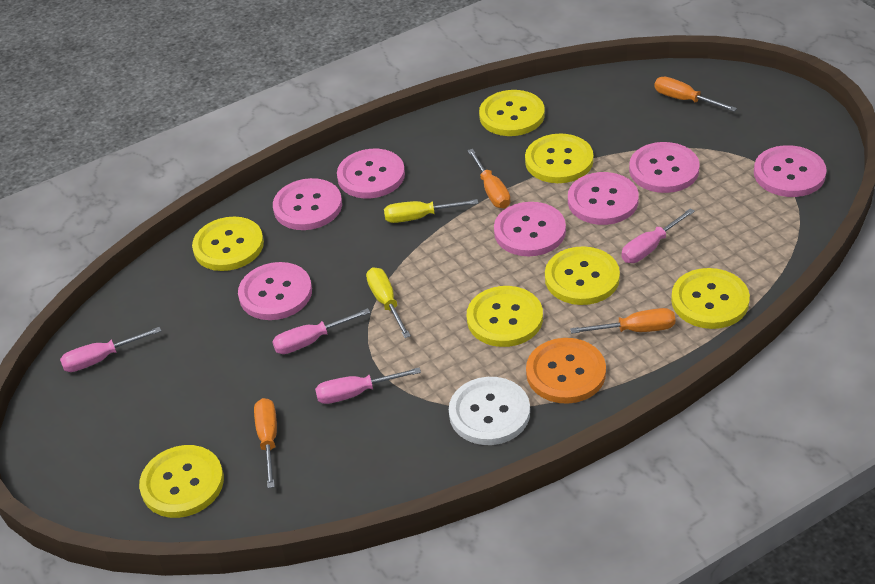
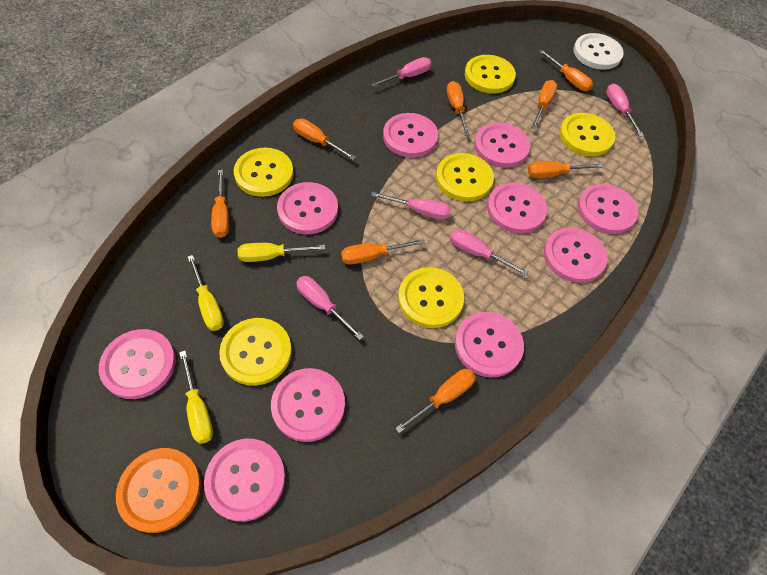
orange screwdriver: [254,398,277,488] [467,149,511,209] [570,308,675,334] [654,77,737,112] = 4 -> [211,170,229,238] [293,119,356,160] [341,239,425,265] [395,369,476,433] [447,81,470,136] [528,161,603,178] [531,80,557,129] [539,50,593,91] = 8
pink button: [238,262,312,320] [273,178,342,230] [337,149,405,198] [494,202,566,256] [568,172,639,225] [629,142,700,193] [754,145,827,197] = 7 -> [99,329,176,399] [204,439,285,522] [271,368,345,442] [277,182,338,234] [383,113,438,158] [455,312,524,377] [474,122,530,168] [487,182,547,233] [544,227,608,283] [577,184,638,234] = 10
pink screwdriver: [60,327,161,372] [272,308,370,354] [315,367,421,404] [621,208,695,263] = 4 -> [296,276,364,340] [371,57,432,87] [371,192,451,220] [450,229,528,276] [606,84,644,137] = 5
yellow button: [139,445,224,518] [192,217,264,271] [467,286,543,347] [479,90,545,136] [525,133,593,183] [545,246,620,305] [671,268,750,329] = 7 -> [219,318,292,386] [234,148,294,197] [398,267,464,328] [436,153,494,202] [465,55,516,94] [560,113,615,156] = 6
yellow screwdriver: [366,267,411,338] [384,199,478,223] = 2 -> [179,351,213,444] [188,255,224,331] [237,243,325,262] = 3

